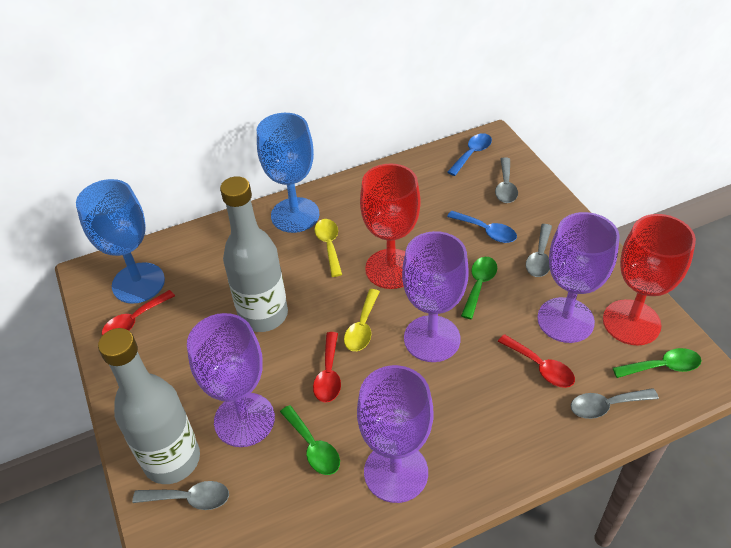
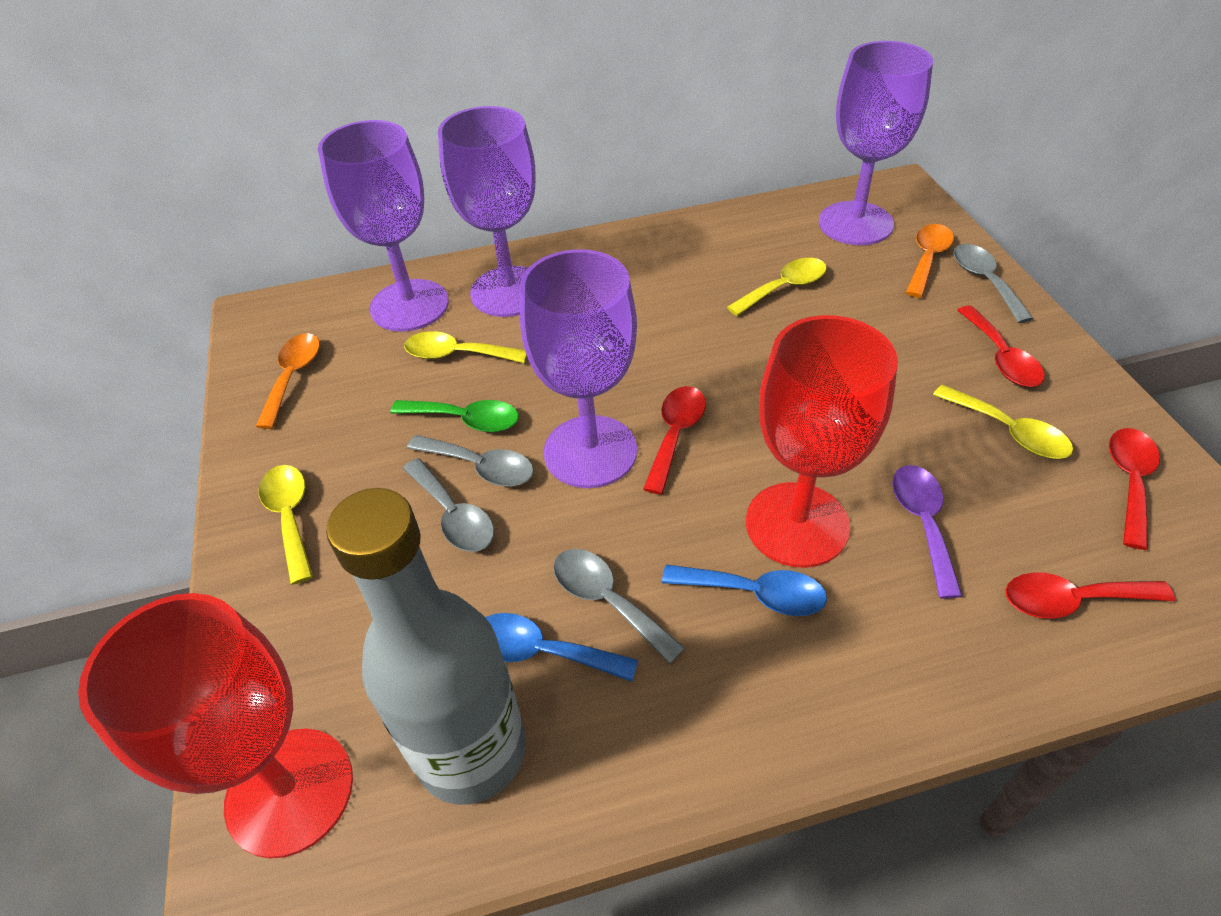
blue goblet: [76,179,165,304] [257,113,319,233] = 2 -> none = 0
green spoon: [280,405,340,475] [461,257,497,319] [613,348,702,378] = 3 -> [390,400,519,432] = 1
grey bottle: [98,328,200,484] [220,176,288,332] = 2 -> [326,488,526,805] = 1
orange spoon: none = 0 -> [256,333,320,429] [906,224,954,298] = 2
purple spoon: none = 0 -> [892,465,962,599] = 1
red spoon: [102,290,175,335] [313,332,341,403] [498,334,575,388] = 3 -> [643,386,706,495] [957,306,1045,387] [1005,572,1175,619] [1109,428,1160,550] = 4
yellow spoon: [315,219,342,277] [344,289,380,351] = 2 -> [259,465,313,585] [404,331,527,363] [727,258,827,316] [933,385,1073,459] = 4

